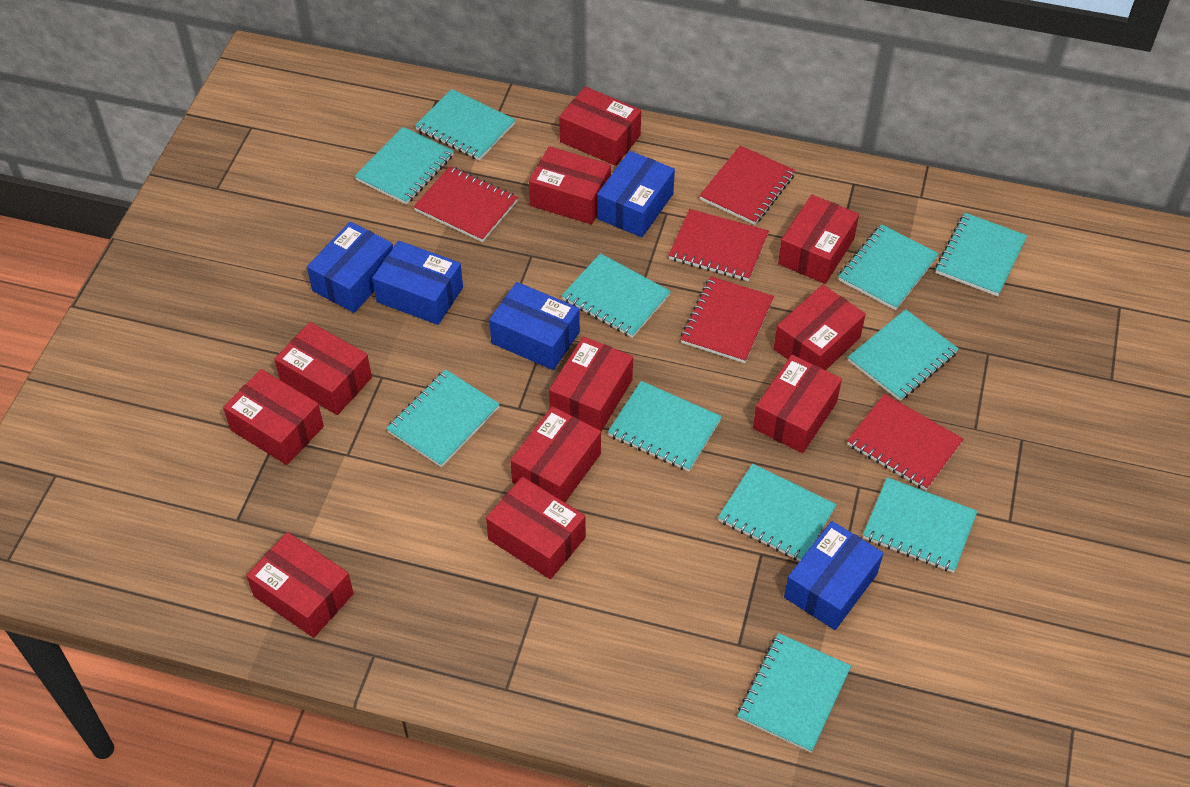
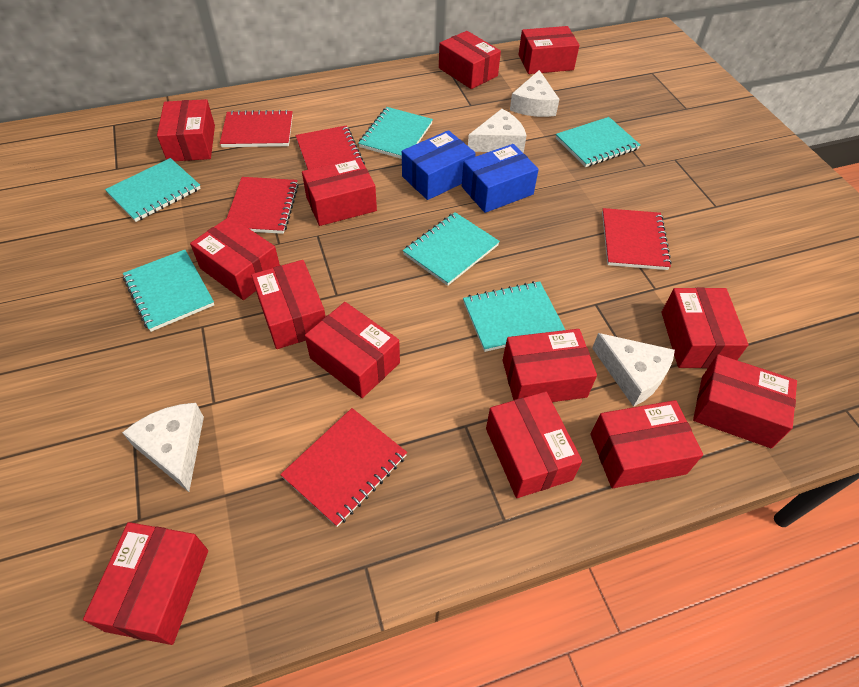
blue box: [307,222,393,313] [372,241,463,325] [489,282,580,370] [597,151,675,237] [784,521,884,630] = 5 -> [402,130,476,200] [462,144,539,213] = 2
red box: [223,369,324,465] [246,532,354,638] [274,322,372,415] [486,477,586,579] [510,406,601,502] [529,146,611,225] [549,337,633,431] [559,87,641,166] [753,355,842,453] [773,285,866,370] [778,195,859,284] = 11 -> [83,522,208,645] [157,99,215,161] [190,216,280,300] [251,260,326,349] [302,157,377,226] [305,302,400,398] [439,31,501,89] [486,392,582,498] [503,329,597,402] [518,26,579,74] [590,400,703,488] [662,288,748,368] [693,354,797,448] = 13
turquoise notebook: [355,127,454,205] [386,369,500,467] [415,89,516,161] [562,253,671,338] [608,381,722,472] [718,464,837,561] [738,633,851,753] [838,224,939,310] [848,309,959,401] [863,477,978,573] [936,213,1027,296] = 11 -> [105,158,201,222] [123,250,214,332] [358,107,433,159] [403,212,500,286] [463,281,565,352] [556,117,641,167] = 6
white cheese: none = 0 -> [122,403,204,492] [468,109,526,153] [510,70,559,117] [592,333,675,407] = 4

